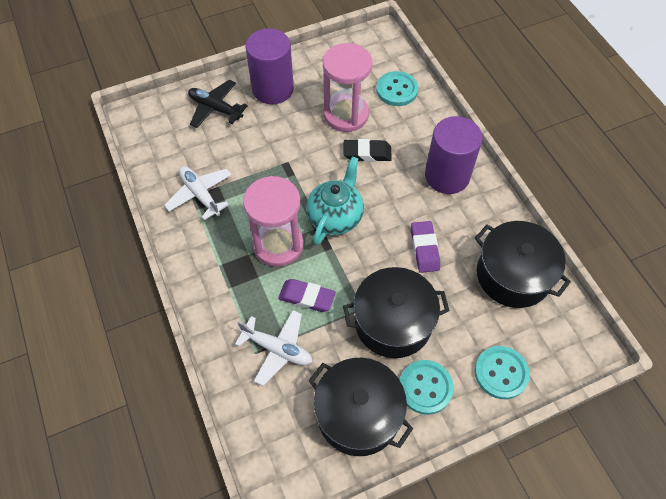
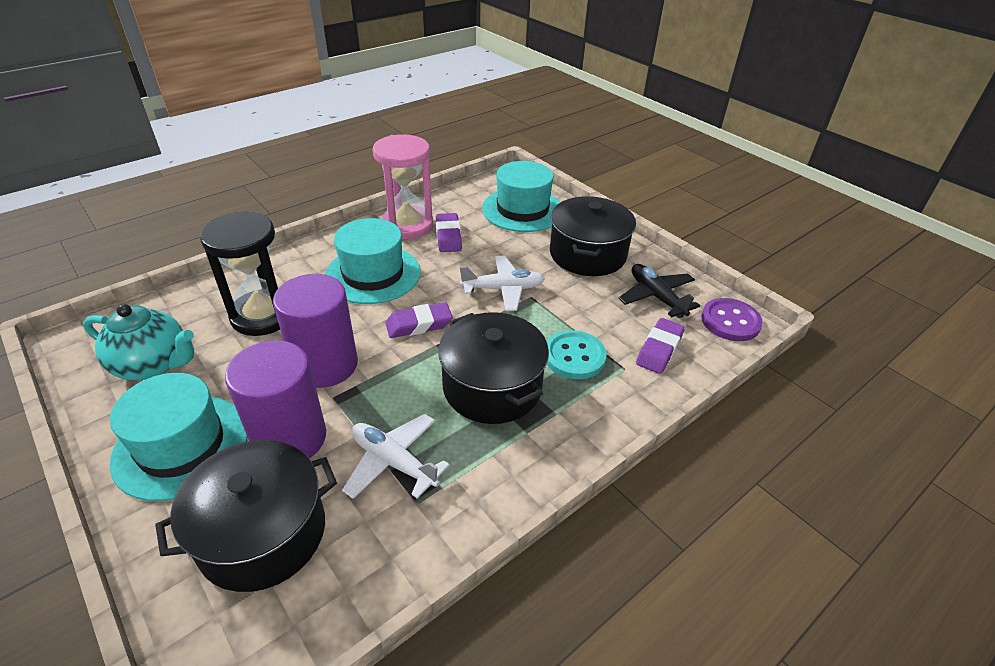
black eraser: [343,139,392,162] = 1 -> none = 0
black hourglass: none = 0 -> [200,211,280,336] = 1
pink hourglass: [243,176,304,267] [323,43,373,132] = 2 -> [373,134,433,239] = 1
purple button: none = 0 -> [701,298,763,341] = 1
purple eraser: [278,279,336,312] [411,221,440,273] = 2 -> [385,302,453,338] [436,213,462,252] [636,318,685,374] = 3
turquoise button: [376,71,418,106] [400,360,454,415] [475,346,530,399] = 3 -> [547,330,607,379] = 1
turquoise hat: none = 0 -> [110,373,248,501] [325,218,421,304] [482,161,561,232] = 3

